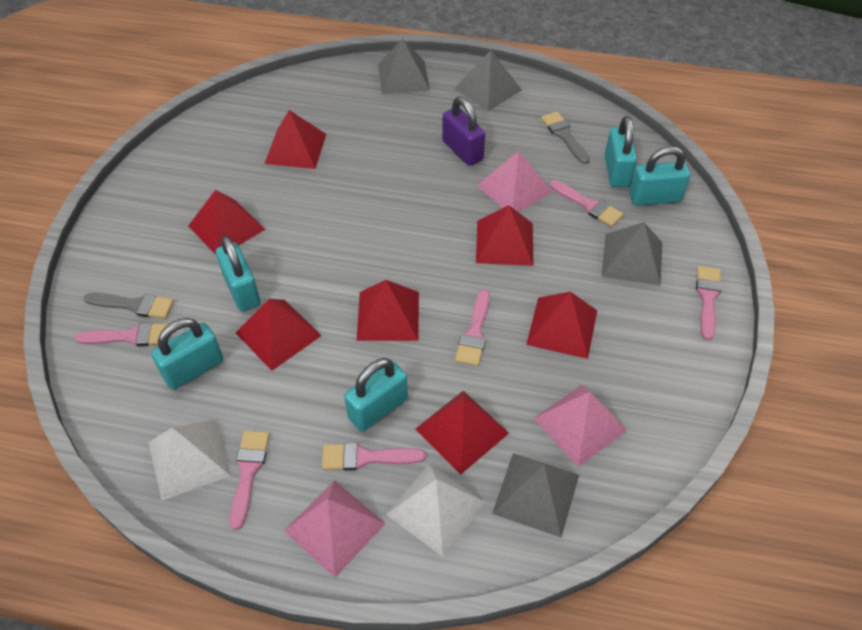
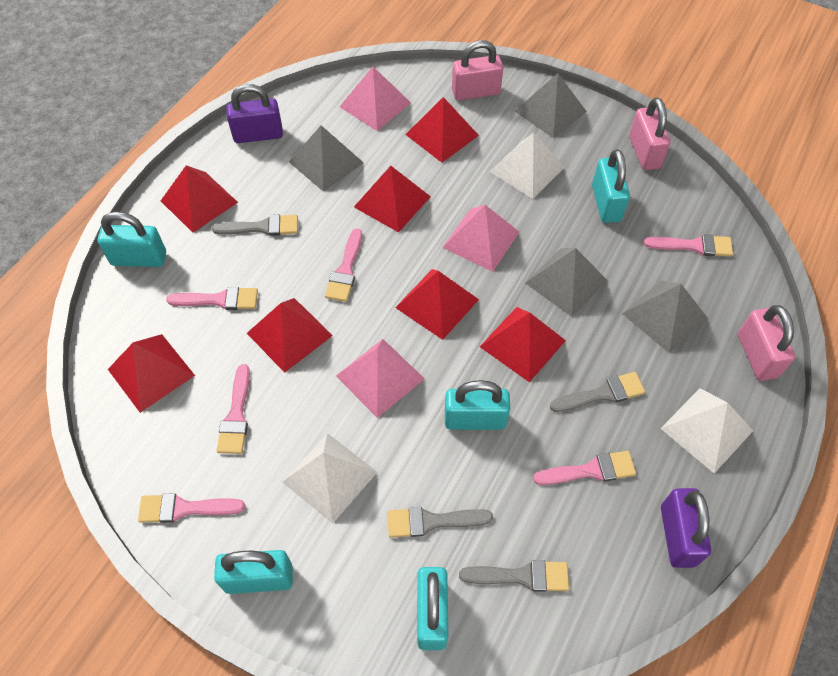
grey brush: [84,293,174,319] [541,112,590,164] = 2 -> [212,214,298,236] [387,507,493,538] [459,560,569,592] [550,372,645,412] = 4
pink padlock: none = 0 -> [452,40,503,100] [629,98,670,170] [738,305,795,381] = 3
purple padlock: [442,97,485,166] = 1 -> [226,84,283,143] [661,488,711,568] = 2
white pyramid: [148,420,231,501] [386,463,485,557] = 2 -> [282,433,377,524] [489,132,565,199] [660,388,753,473] = 3

